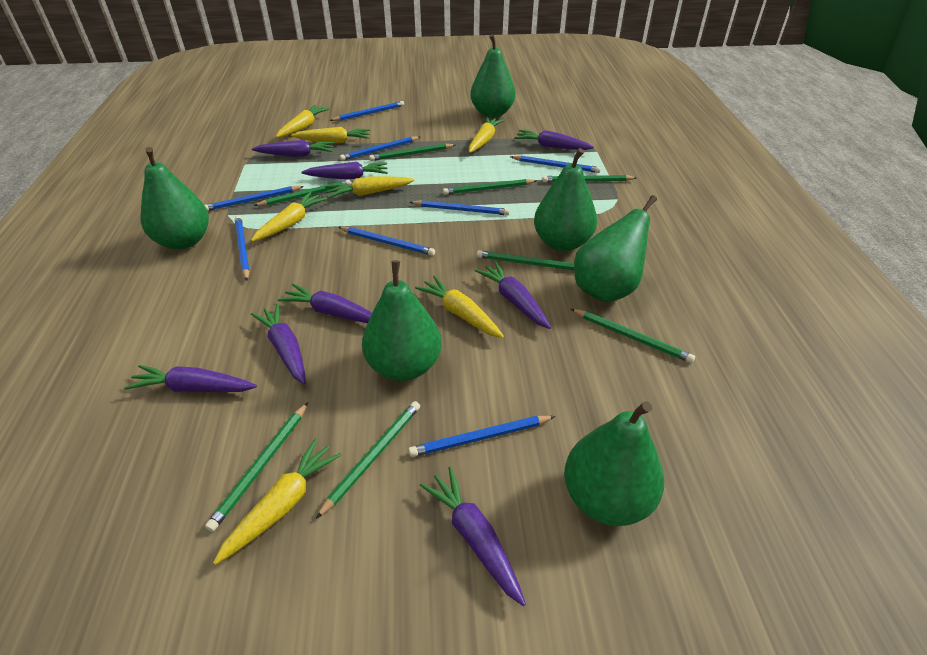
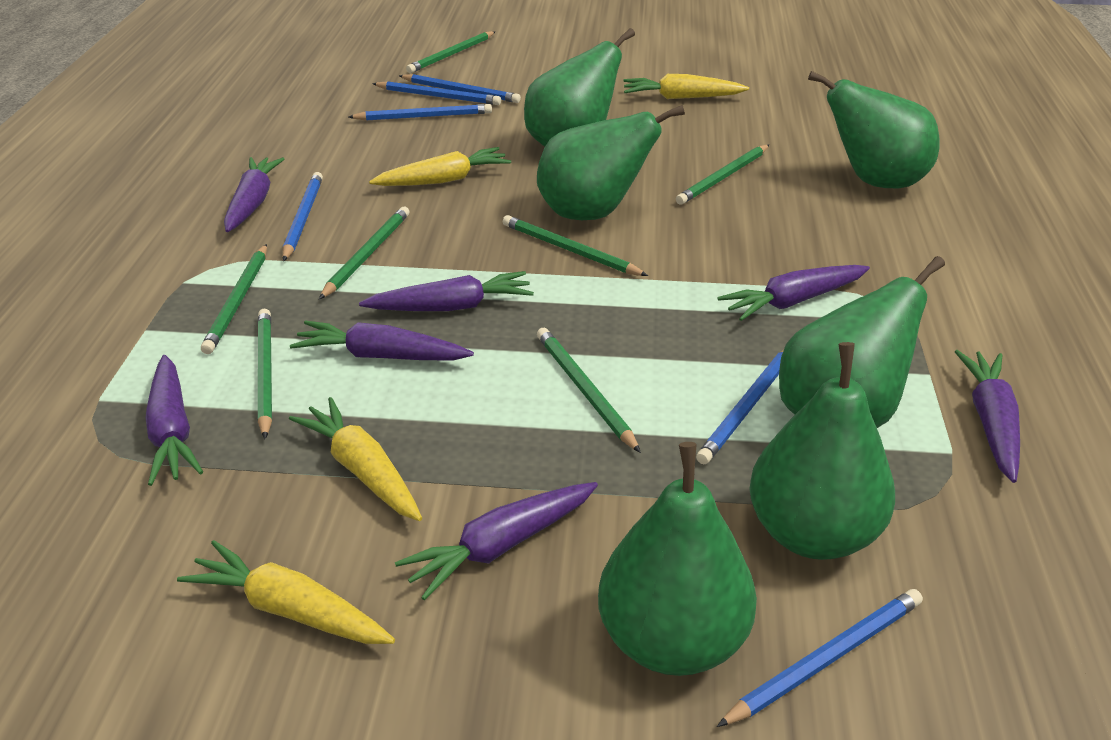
blue pencil: [205,186,304,211] [235,216,250,281] [329,101,404,121] [338,227,435,256] [340,136,420,161] [409,200,510,215] [409,416,555,457] [510,155,601,173] = 8 -> [283,172,323,261] [349,104,492,121] [372,81,501,105] [399,74,521,103] [696,350,784,464] [717,589,923,727] = 6
green pencil: [205,402,308,532] [253,179,351,206] [316,401,420,519] [369,144,455,161] [443,179,537,195] [477,250,574,270] [542,175,637,182] [571,309,695,363] = 8 -> [201,244,267,354] [258,309,272,439] [319,207,410,299] [406,31,496,73] [503,215,648,276] [537,328,641,453] [676,145,769,205] = 7
purple carrot: [124,365,257,392] [251,304,306,385] [252,140,334,157] [278,284,372,323] [301,162,388,179] [420,467,526,606] [475,261,551,329] [514,130,594,150] = 8 -> [145,355,203,486] [224,157,284,232] [290,321,474,361] [359,271,534,311] [395,482,598,600] [717,265,870,321] [955,350,1020,483] = 7
yellow carrot: [213,438,342,565] [251,192,327,242] [276,105,330,138] [291,127,370,143] [325,176,415,198] [415,275,504,338] [469,117,504,153] = 7 -> [177,540,395,644] [289,397,422,521] [369,147,511,186] [623,74,749,99] = 4

